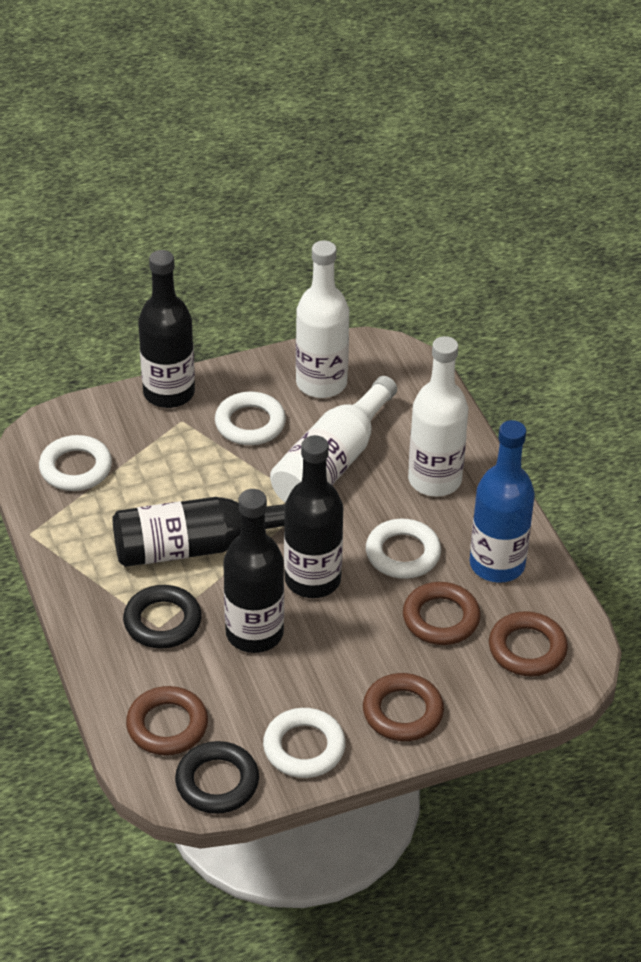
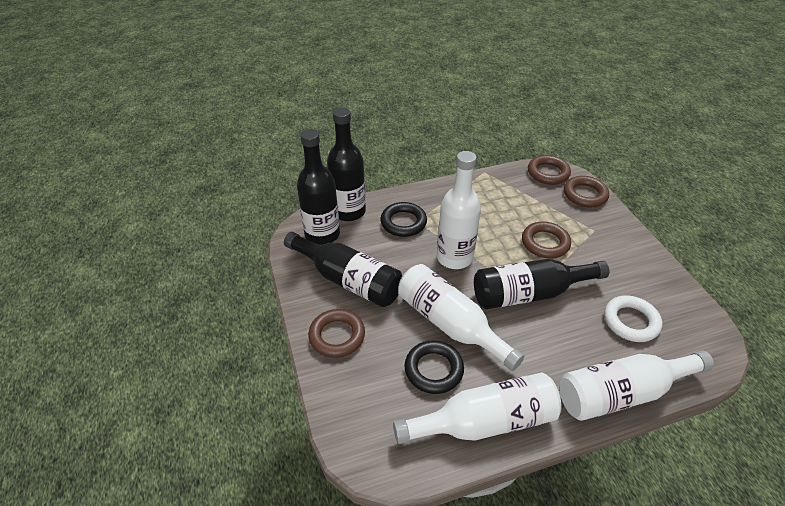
blue bottle: [470,420,535,583] = 1 -> none = 0
white bottle: [270,376,397,503] [296,241,349,398] [408,336,468,497] = 3 -> [393,372,562,444] [398,264,524,371] [437,151,481,269] [559,351,714,421] = 4
white ring: [39,435,112,491] [215,391,286,445] [263,708,346,778] [366,519,441,579] = 4 -> [604,295,662,342] = 1

